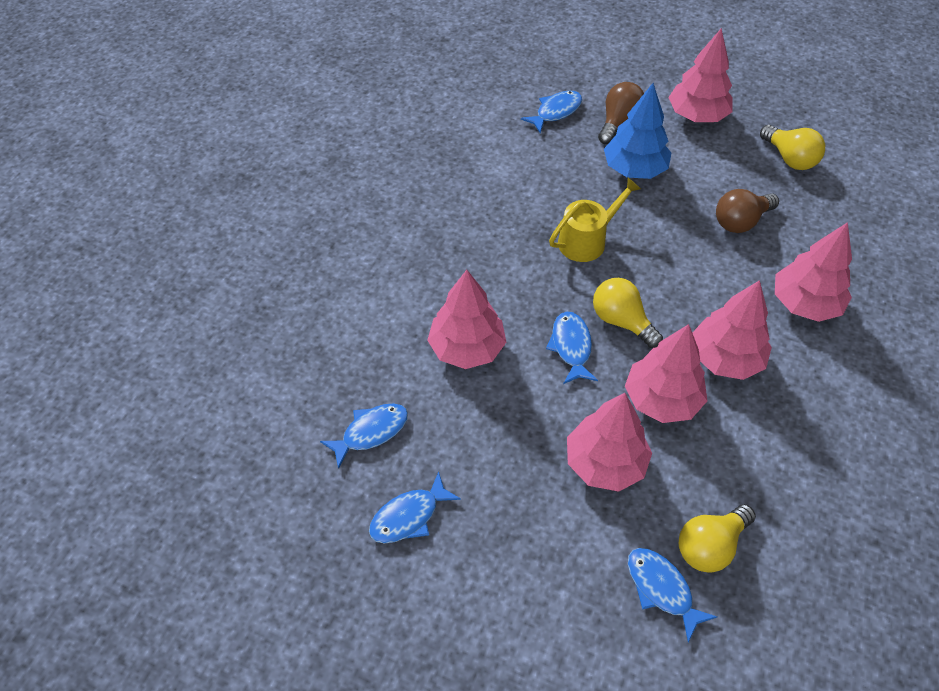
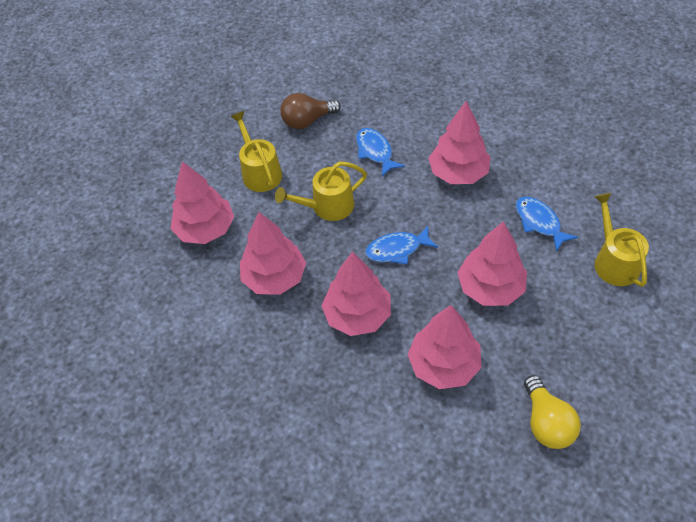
blue fish: [320,404,408,469] [369,471,461,543] [521,91,582,133] [546,312,598,384] [628,548,717,642] = 5 -> [356,128,405,176] [365,226,438,264] [516,197,578,252] = 3
blue tree: [604,83,672,179] = 1 -> none = 0
brown light bulb: [598,82,644,144] [716,189,779,233] = 2 -> [280,93,341,129] = 1
yellow light bulb: [593,278,663,348] [679,504,756,573] [760,125,825,170] = 3 -> [524,375,581,449] = 1
yellow watering can: [549,178,641,262] = 1 -> [230,111,282,192] [275,161,367,221] [594,193,649,287] = 3

